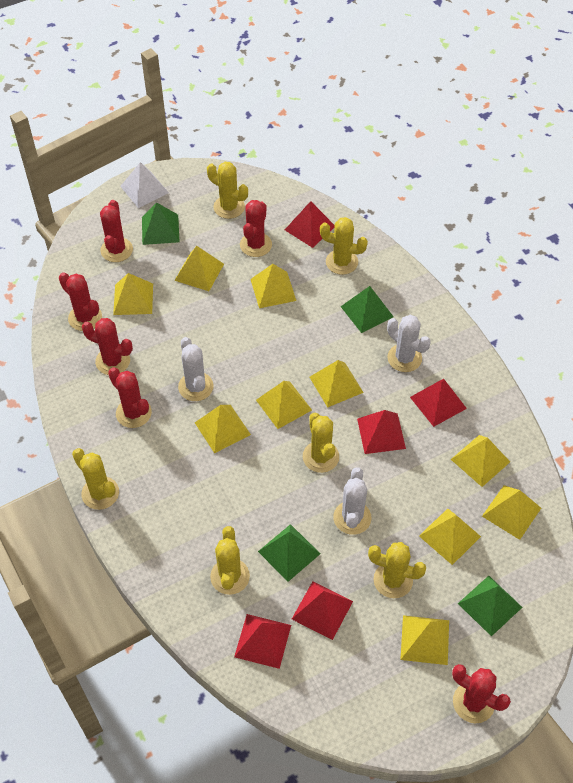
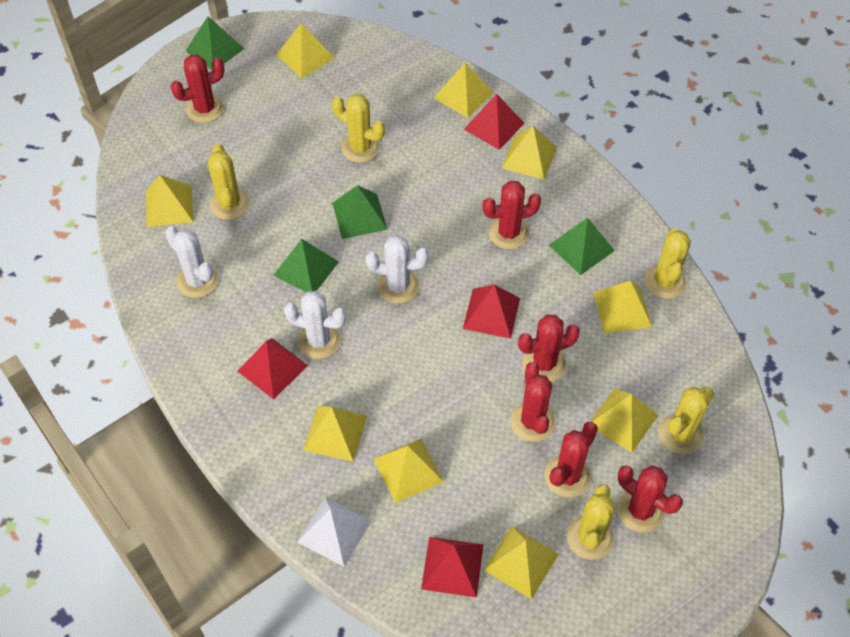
red pyramid: [234,614,291,669] [285,201,334,248] [292,581,353,640] [357,410,406,454] [410,379,467,427] = 5 -> [238,338,308,400] [421,537,484,597] [463,285,520,339] [464,94,524,150] = 4
yellow cactus: [72,448,119,510] [207,162,248,219] [210,526,250,595] [303,413,339,473] [320,217,368,275] [368,542,426,598] = 6 -> [208,144,250,220] [332,94,385,163] [567,484,615,560] [644,228,691,299] [658,386,714,454] = 5
yellow pyramid: [113,273,153,315] [174,246,224,291] [195,405,251,453] [250,264,296,308] [256,381,312,429] [310,360,364,408] [400,615,449,665] [419,508,481,565] [451,435,510,487] [482,485,541,540] = 10 -> [146,175,193,227] [276,23,335,78] [303,405,367,462] [374,439,444,503] [434,63,494,118] [484,526,559,599] [502,126,557,180] [590,388,658,452] [593,281,652,333] = 9

